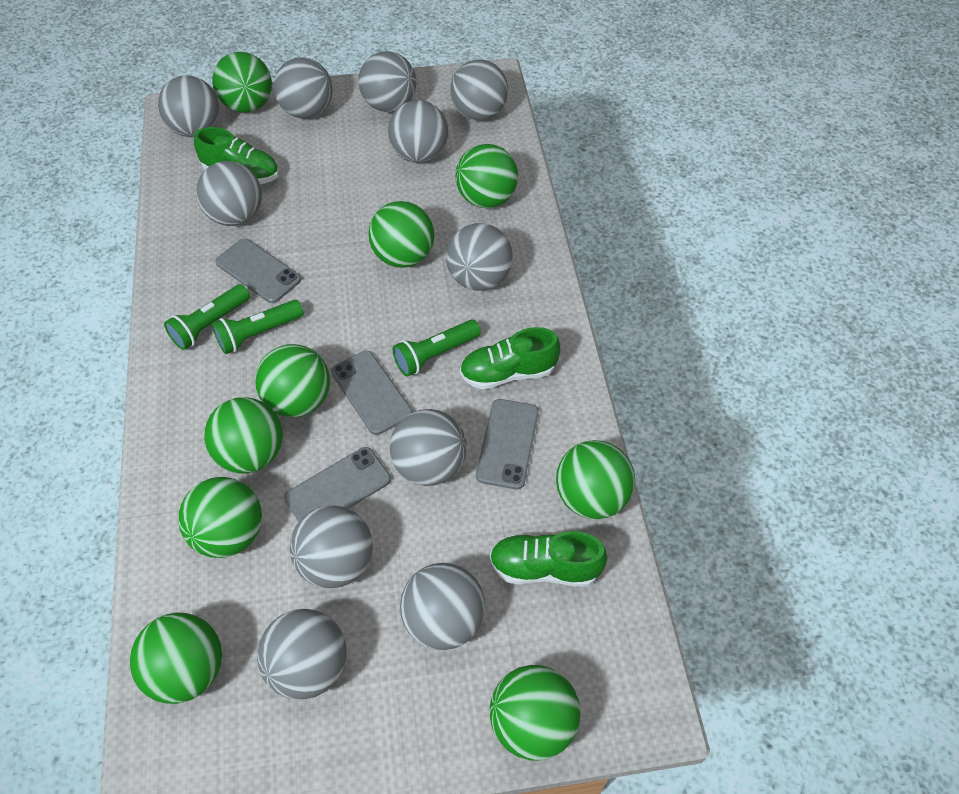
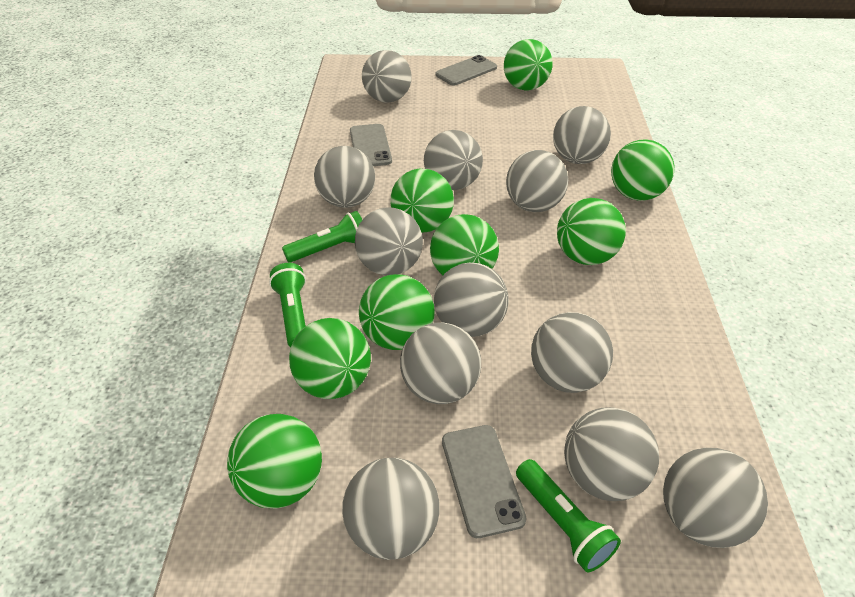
green ball: [130,613,222,704] [179,477,262,558] [204,397,283,474] [212,52,272,113] [255,344,330,417] [368,201,435,268] [455,144,518,208] [490,665,580,760] [556,440,635,519] = 9 -> [227,414,322,509] [289,318,371,399] [359,274,435,350] [390,169,454,233] [430,214,499,275] [504,39,553,90] [557,198,626,265] [611,139,674,201] = 8
green shoe: [194,127,279,184] [460,327,560,389] [490,531,608,587] = 3 -> none = 0
grey ball: [158,75,220,137] [196,161,262,226] [257,609,346,700] [273,57,333,119] [290,505,373,589] [359,51,416,112] [388,100,448,163] [390,409,467,486] [400,563,485,650] [446,223,513,291] [450,60,508,121] = 11 -> [314,146,375,208] [342,458,439,560] [355,208,423,276] [362,50,412,103] [400,323,481,404] [424,130,483,190] [434,263,509,337] [506,150,568,212] [531,312,613,393] [553,106,611,164] [564,407,659,501] [663,448,768,548] = 12
grey phone: [215,239,301,303] [284,447,391,522] [331,351,412,435] [476,399,539,489] = 4 -> [350,124,392,166] [436,55,497,86] [442,425,527,538] = 3

